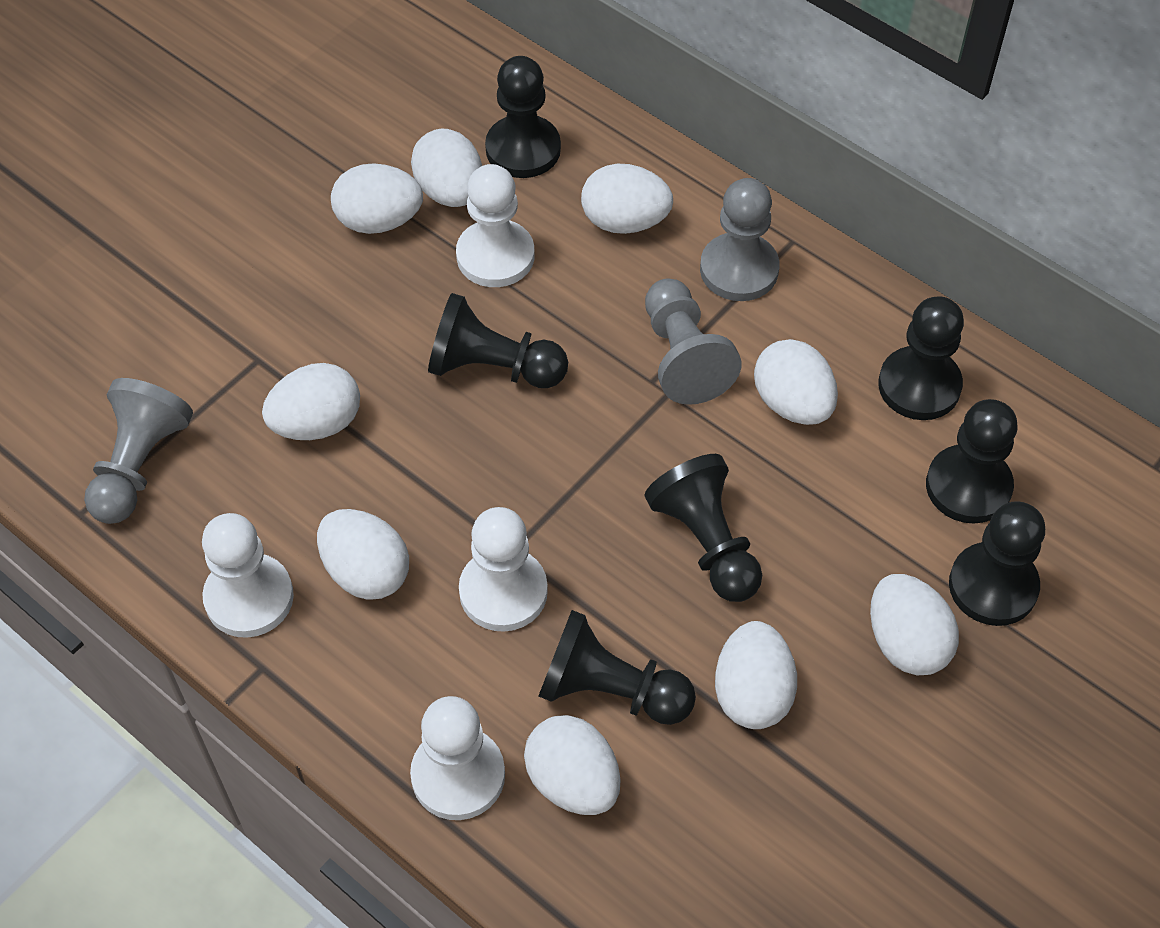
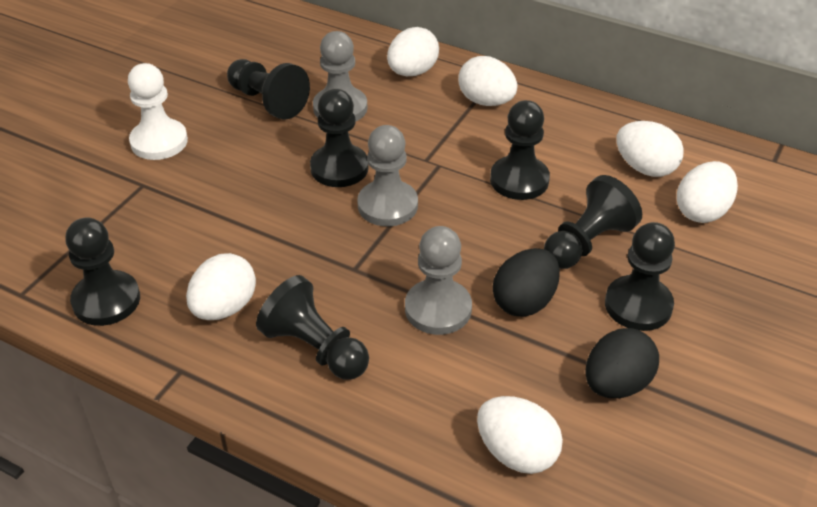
black egg: none = 0 -> [493,248,560,317] [585,328,659,398] = 2
white egg: [262,363,360,440] [317,509,409,600] [331,163,423,234] [411,129,482,207] [524,715,621,815] [581,164,673,234] [715,621,797,729] [754,339,838,425] [870,574,959,676] = 9 -> [186,253,256,320] [387,27,439,76] [458,56,517,106] [477,396,563,474] [616,121,684,177] [677,161,738,223] = 6
white pawn: [202,513,294,638] [410,696,505,820] [456,164,535,287] [459,507,548,632] = 4 -> [128,63,188,160] = 1

